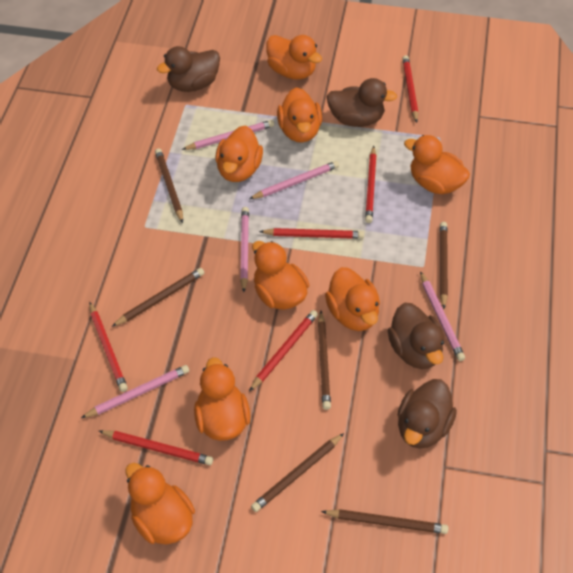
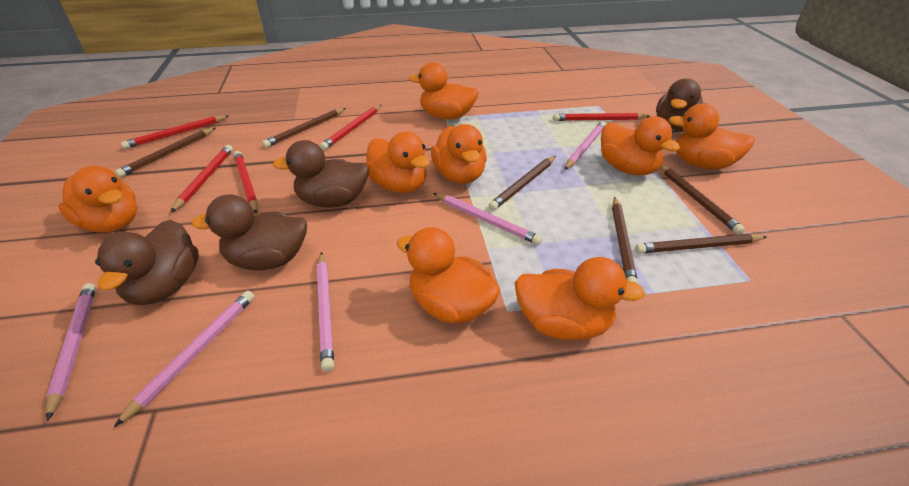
red pencil: [89,302,128,392] [99,430,213,465] [249,310,318,392] [259,228,364,239] [365,146,377,223] [402,55,418,123] = 6 -> [121,115,229,149] [171,145,233,212] [234,151,258,214] [320,105,381,150] [553,113,650,121] = 5

